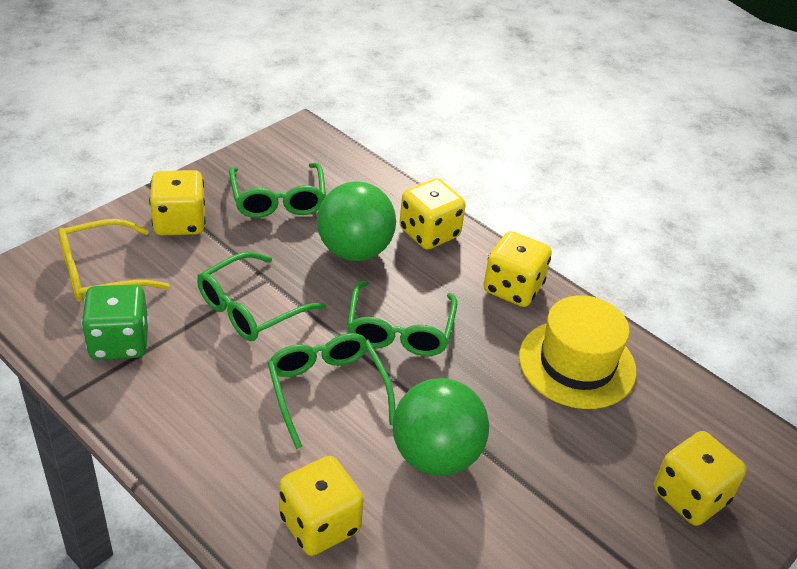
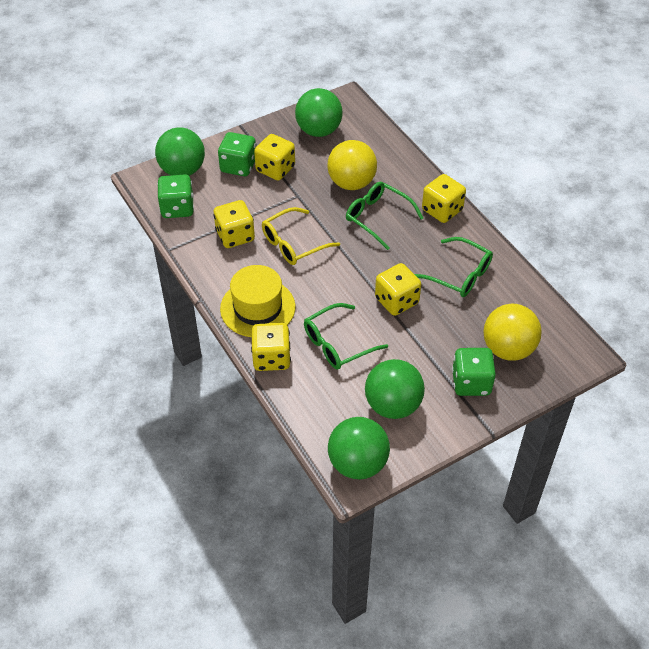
green ball: [317,181,396,261] [393,378,489,476] = 2 -> [155,127,205,176] [295,88,343,137] [328,417,390,479] [365,359,425,419] = 4
green dice: [81,285,149,360] = 1 -> [157,174,194,218] [218,132,256,176] [452,348,496,396] = 3
green glasses: [197,252,326,341] [229,163,326,218] [268,333,395,449] [347,281,457,356] = 4 -> [304,303,388,370] [346,182,423,250] [414,237,493,297] = 3
yellow ball: none = 0 -> [328,140,377,190] [484,304,542,361] = 2

